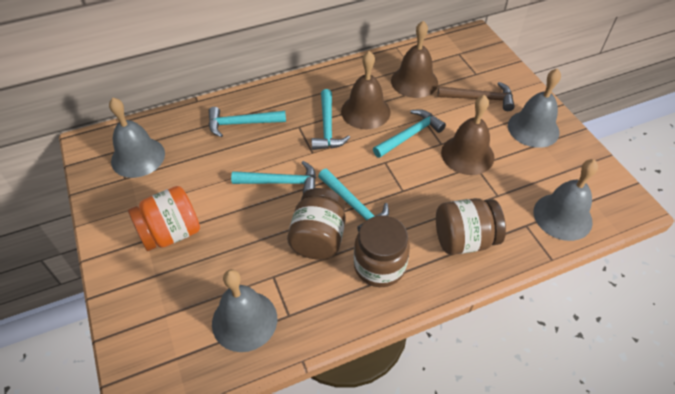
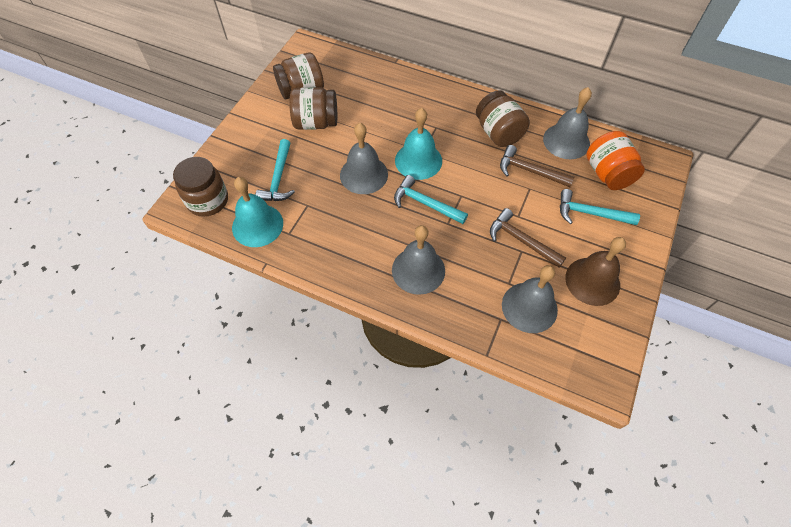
brown bell: [341,51,390,129] [391,21,438,98] [441,95,494,175] = 3 -> [565,237,626,306] = 1
brown hammer: [438,82,515,111] = 1 -> [490,208,566,267] [500,145,575,187] = 2
brown jar: [287,188,345,260] [354,215,410,287] [436,198,506,255] = 3 -> [173,157,228,217] [273,52,324,100] [289,87,337,130] [476,90,530,147] = 4
turquoise bell: none = 0 -> [232,177,283,247] [395,108,442,180] = 2
turquoise hammer: [208,107,286,137] [231,161,316,194] [312,89,350,150] [318,169,389,232] [373,109,446,158] = 5 -> [256,139,295,201] [394,175,468,224] [560,189,640,225] = 3

